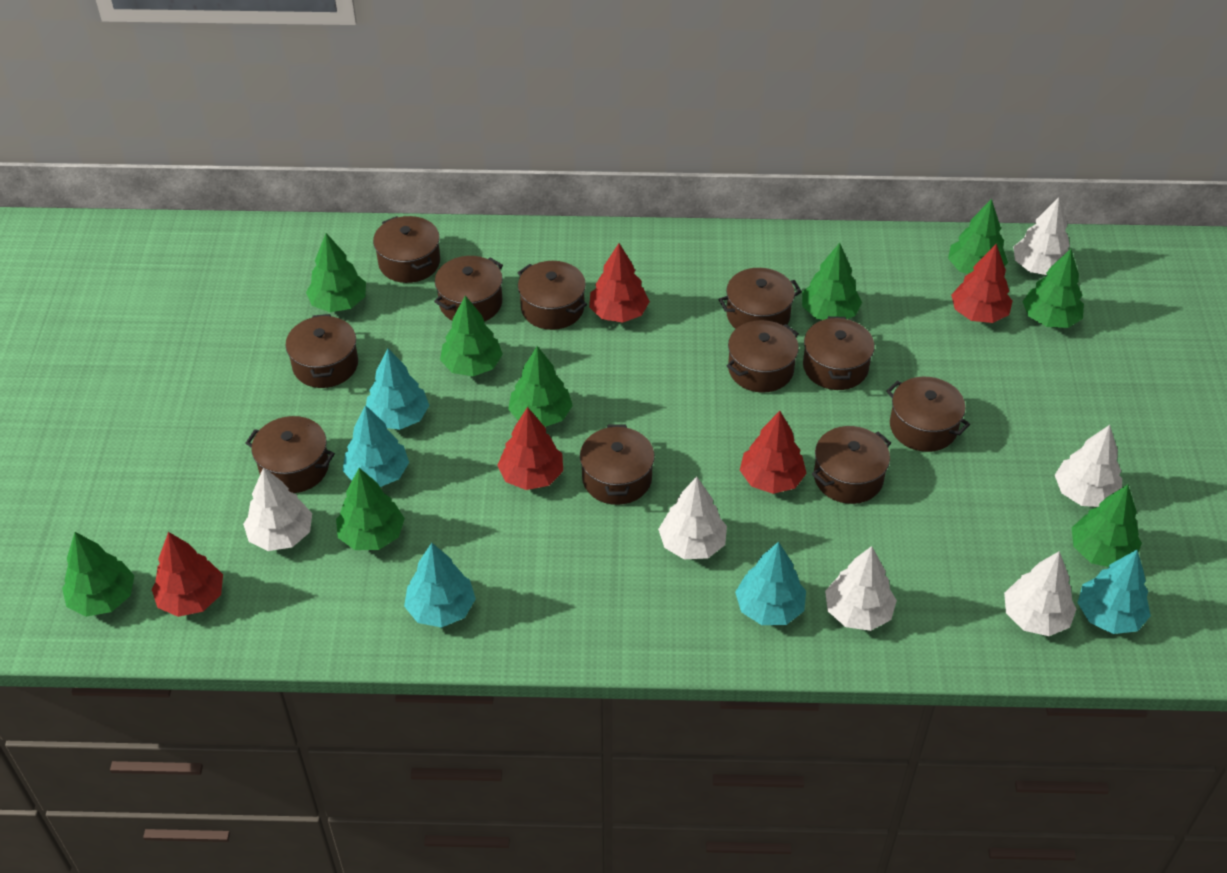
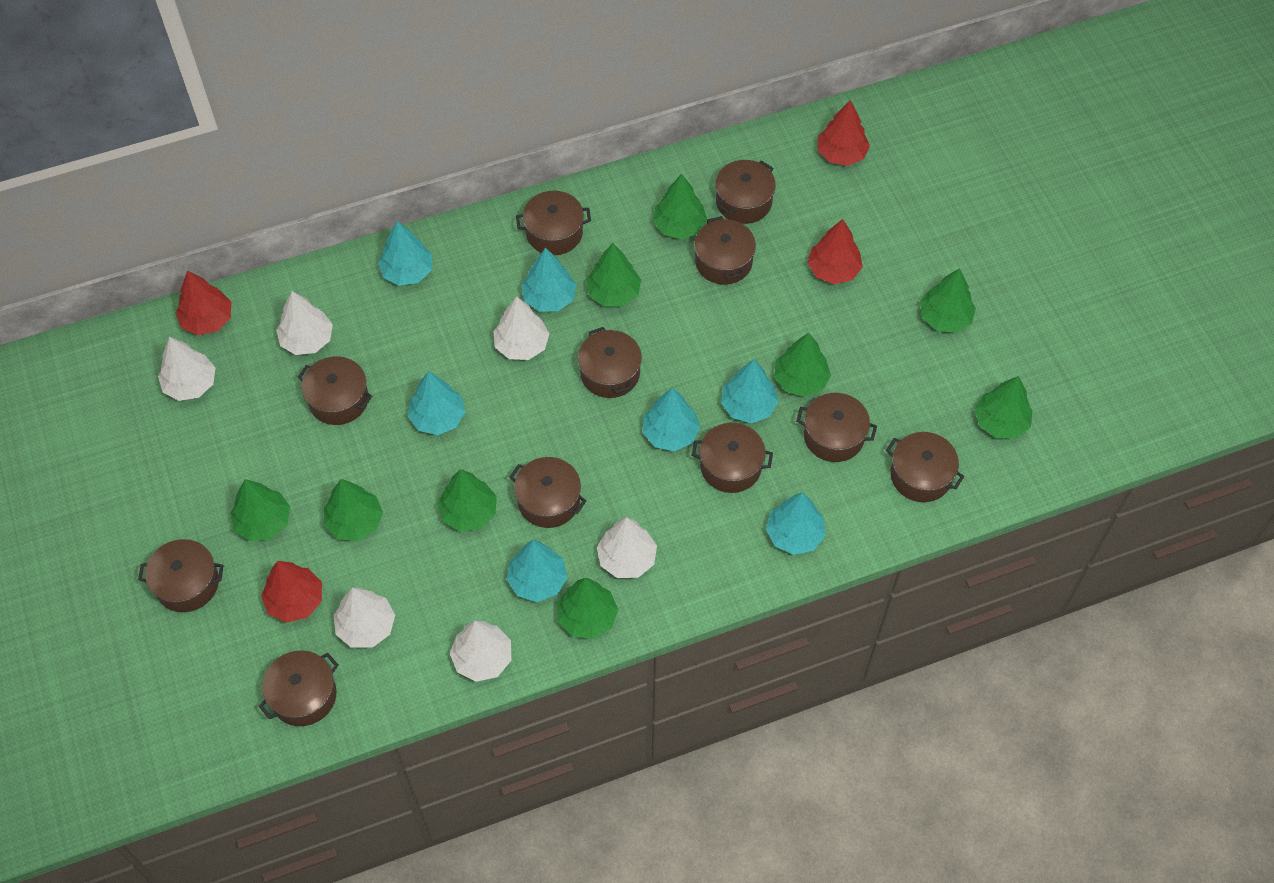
red tree: [152,532,223,617] [497,407,563,490] [589,243,650,323] [740,411,807,494] [951,244,1013,323] = 5 -> [176,270,231,335] [261,561,322,623] [808,219,863,284] [818,100,870,166] = 4
turquoise tree: [342,405,409,487] [366,348,429,430] [404,543,476,628] [735,542,806,625] [1078,550,1151,634] = 5 -> [378,221,433,286] [408,371,466,435] [506,540,568,602] [521,248,577,312] [643,388,700,451] [721,359,779,423] [766,492,826,555] = 7

